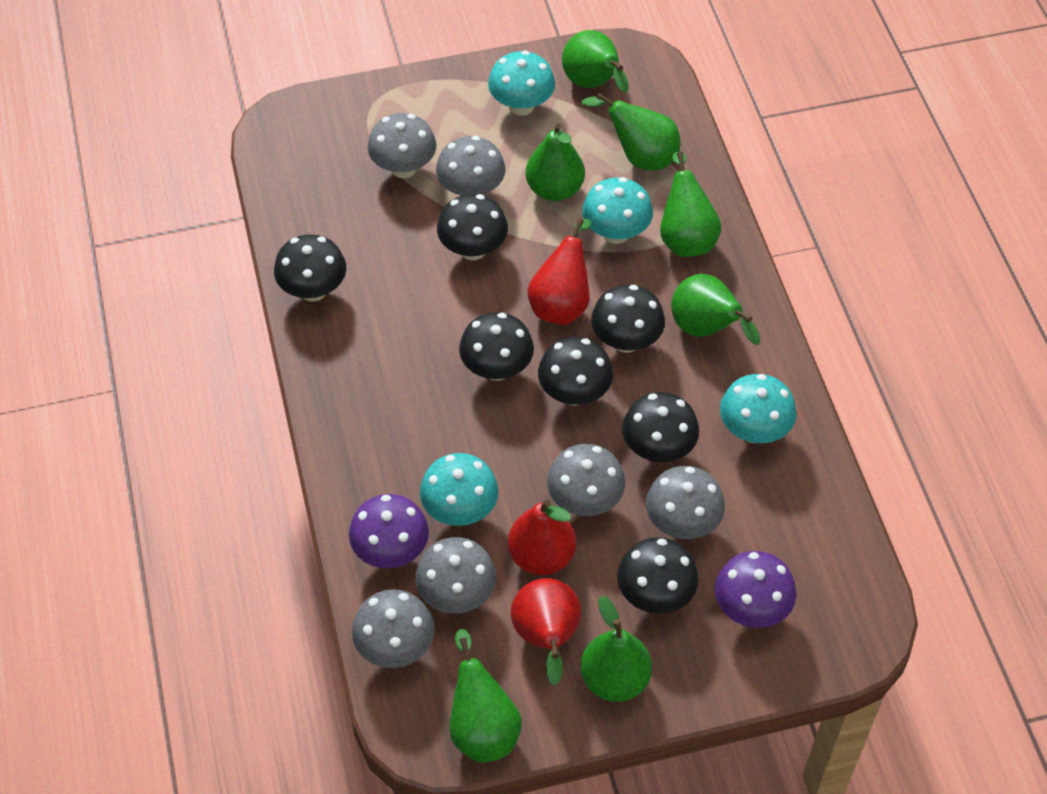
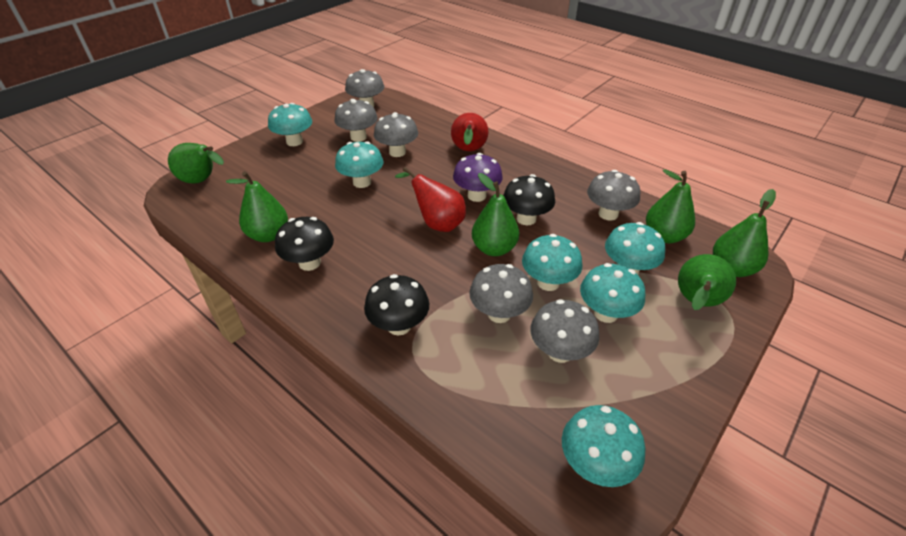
black mushroom: [274,234,346,302] [437,194,508,260] [459,312,534,381] [538,337,613,406] [591,285,665,353] [617,537,698,614] [622,392,699,462] = 7 -> [275,217,334,271] [364,274,429,336] [503,174,555,225] = 3
green pear: [449,629,522,763] [526,123,585,201] [562,30,629,93] [580,596,652,702] [582,93,680,171] [660,152,721,257] [671,274,760,345] = 7 -> [168,143,224,184] [226,171,288,242] [472,173,519,256] [646,169,695,243] [678,254,736,310] [713,189,776,277] = 6
purple mushroom: [349,494,429,568] [715,551,796,628] = 2 -> [453,153,503,202] = 1
red pear: [508,499,576,575] [511,578,581,686] [527,218,592,325] = 3 -> [395,167,466,232] [451,113,488,151] = 2
turquoise mushroom: [420,453,499,526] [488,50,555,116] [582,177,653,244] [720,374,797,443] = 4 -> [268,103,312,146] [335,141,383,188] [522,234,582,291] [562,405,645,487] [580,263,645,323] [605,222,665,275] = 6

